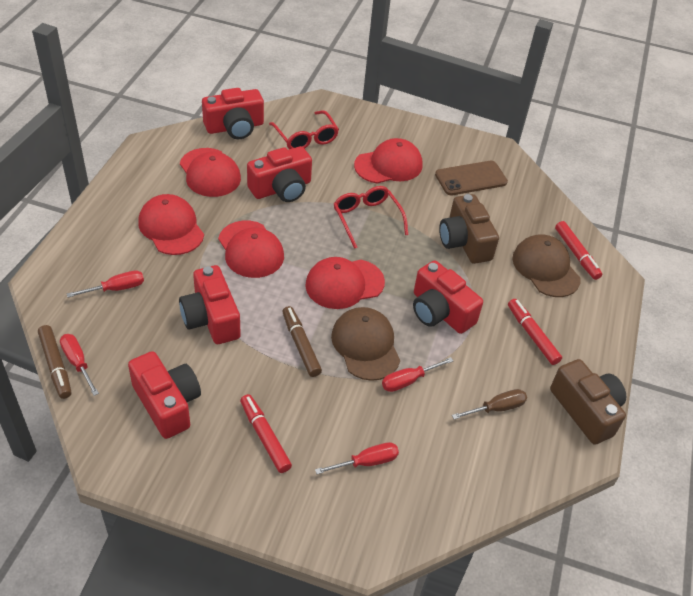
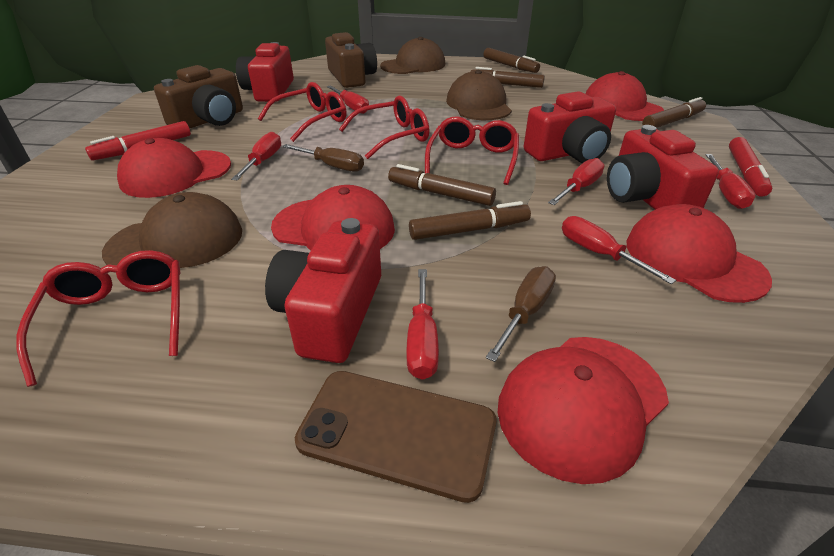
brown cap: [331,307,400,381] [512,234,581,297] = 2 -> [102,192,242,268] [380,37,445,74] [446,70,512,120] = 3
brown marker: [38,325,72,399] [282,306,322,377] = 2 -> [388,164,496,206] [409,201,531,240] [471,67,545,88] [483,48,540,73] [642,97,706,128] = 5
brown screwdriver: [452,389,527,419] = 1 -> [282,144,364,172] [486,266,556,362] = 2
red camera: [128,351,201,439] [179,265,241,344] [202,88,264,139] [247,146,312,202] [413,260,483,334] = 5 -> [236,42,294,102] [265,218,381,363] [524,92,616,163] [607,125,719,210] = 4
red glasses: [269,110,339,149] [334,186,408,249] = 2 -> [16,250,181,387] [258,82,347,142] [339,96,429,159] [425,117,519,185] = 4
red marker: [240,394,292,473] [508,299,562,365] [555,221,602,280] = 3 -> [85,121,191,160] [729,137,772,197] = 2
red screwdriver: [60,334,99,396] [67,270,144,297] [315,442,399,474] [382,357,453,392] = 4 -> [231,132,281,180] [327,85,369,114] [406,269,439,380] [548,158,605,205] [562,216,676,284] [705,154,756,209] = 6

